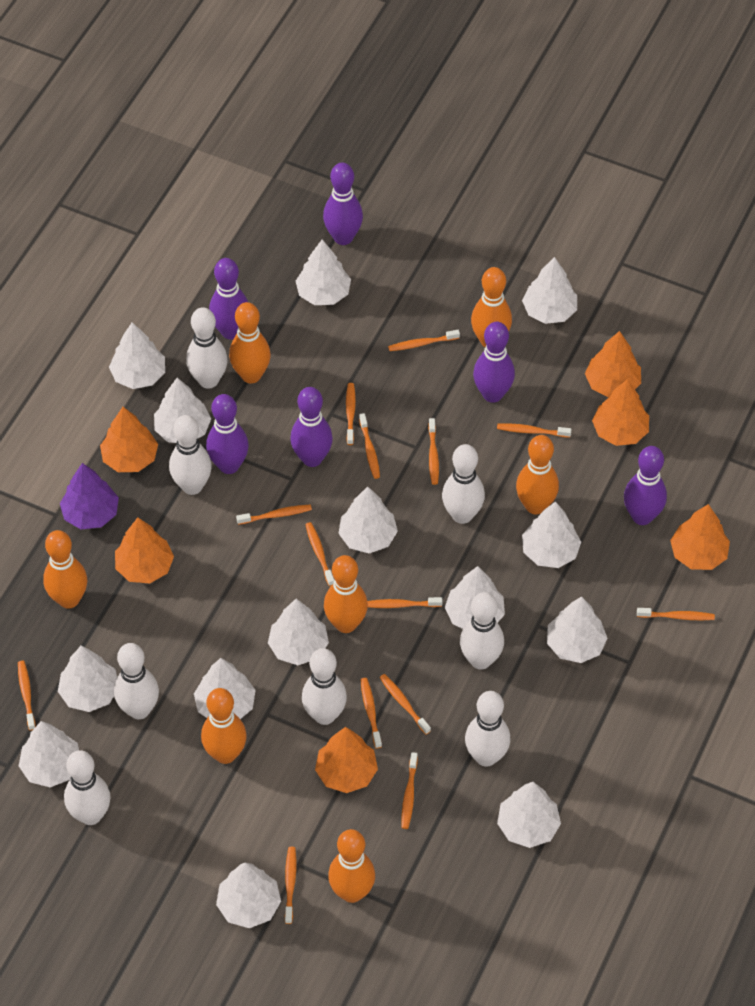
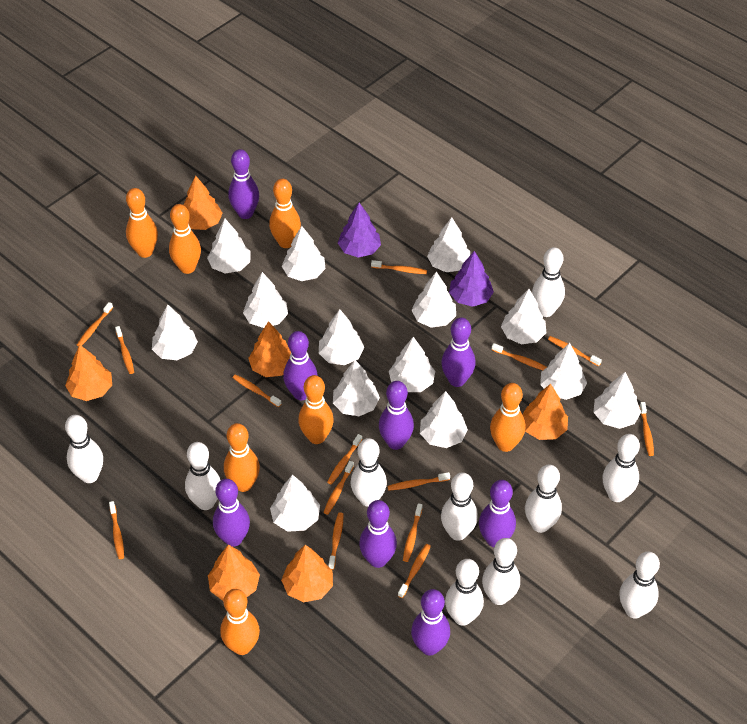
purple bowling pin: [206,394,249,474] [209,258,248,340] [290,387,333,467] [323,163,363,245] [473,322,515,403] [624,446,667,525] = 6 -> [213,479,250,547] [228,149,259,219] [283,331,318,400] [359,500,397,568] [379,381,414,450] [411,589,450,656] [441,317,476,387] [479,480,516,547] = 8
purple tree: [60,463,119,529] = 1 -> [338,203,381,257] [449,251,494,307] = 2
white bowling pin: [64,750,111,825] [114,643,159,719] [169,415,212,495] [186,307,228,389] [302,648,347,725] [442,444,485,524] [460,592,504,670] [465,691,510,767] = 8 -> [65,415,103,483] [185,442,221,510] [350,438,387,507] [441,473,478,541] [445,559,484,626] [482,538,520,605] [525,465,562,533] [532,247,565,317] [603,434,640,502] [619,551,660,619] = 10

